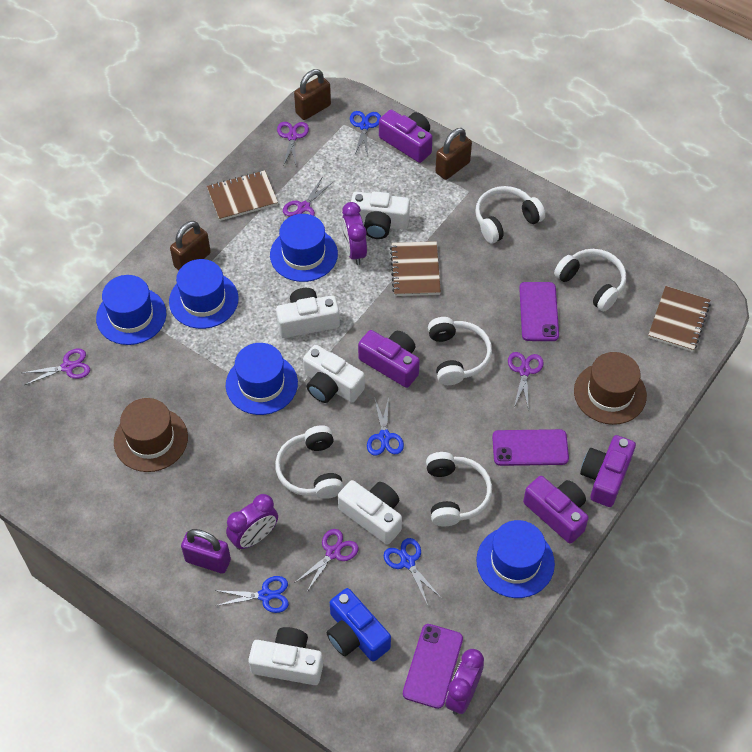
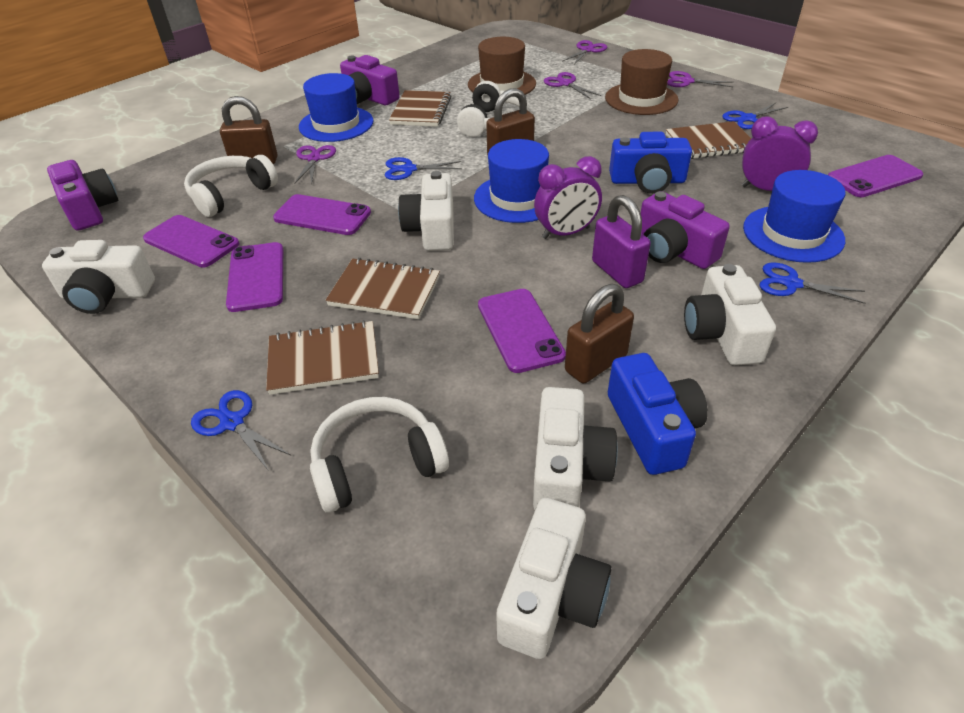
blue camera: [327,588,391,662] = 1 -> [608,353,708,475] [609,132,692,194] = 2
blue hat: [96,275,166,345] [169,259,239,329] [226,343,298,415] [270,214,338,282] [476,520,555,598] = 5 -> [299,73,374,142] [474,139,549,223] [743,170,846,263] = 3
brown notebook: [207,170,278,221] [390,241,441,296] [648,286,711,352] = 3 -> [266,320,379,395] [326,258,440,319] [389,90,452,127] [666,121,751,159] = 4
purple camera: [358,330,420,388] [379,109,433,163] [523,476,589,543] [580,435,636,507] = 4 -> [47,160,118,231] [340,55,400,105] [641,191,730,269] = 3
purple clock: [226,494,278,550] [342,202,367,265] [446,649,484,715] = 3 -> [534,156,602,239] [742,117,818,191] = 2
purple phone: [403,624,463,709] [492,429,569,466] [519,282,559,341] = 3 -> [143,215,239,268] [226,242,283,312] [273,194,371,235] [478,289,566,373] [828,155,923,197] = 5
purple scissors: [23,349,90,385] [277,122,309,167] [283,178,333,216] [296,529,358,593] [508,352,543,411] = 5 -> [294,145,336,184] [544,72,601,99] [562,40,607,65] [667,71,734,87] = 4
white headphones: [275,425,344,499] [426,452,492,526] [428,317,492,385] [475,186,545,243] [554,249,626,312] = 5 -> [184,155,278,217] [310,397,449,513] [457,81,528,137] = 3

